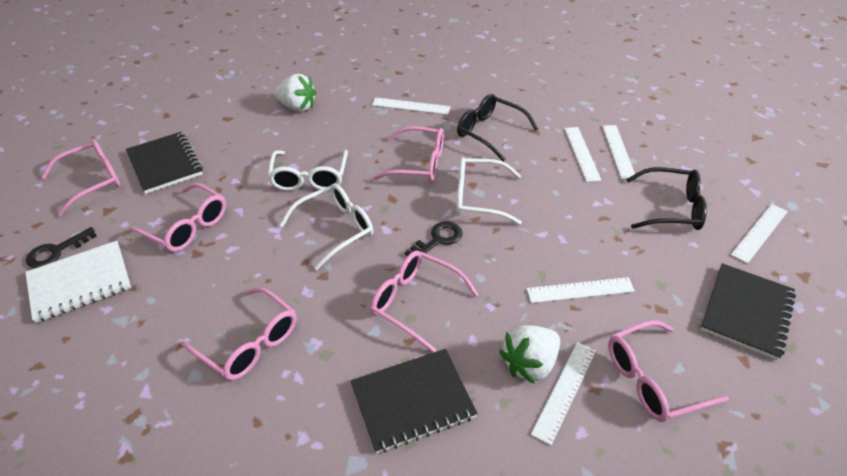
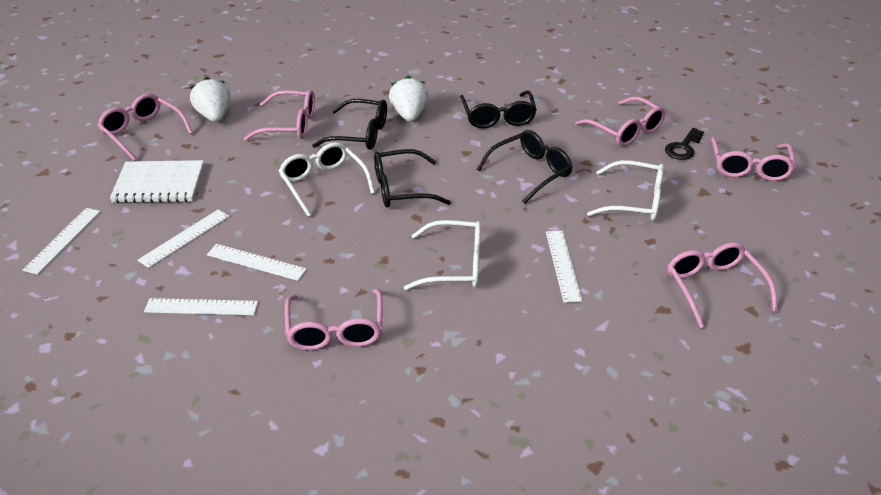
black glasses: [457,94,538,161] [626,167,707,230] = 2 -> [312,99,387,150] [374,149,451,208] [460,90,537,128] [477,130,572,204] = 4
black key: [26,227,97,268] [405,221,463,256] = 2 -> [665,128,704,160] = 1
black notebook: [126,132,203,194] [351,349,477,454] [701,263,796,360] = 3 -> none = 0
white ruler: [372,97,451,115] [527,277,635,303] [531,342,596,445] [564,127,601,182] [602,125,637,179] [731,204,788,264] = 6 -> [22,208,101,275] [138,209,230,268] [144,298,258,315] [207,244,307,281] [546,231,582,303] = 5

